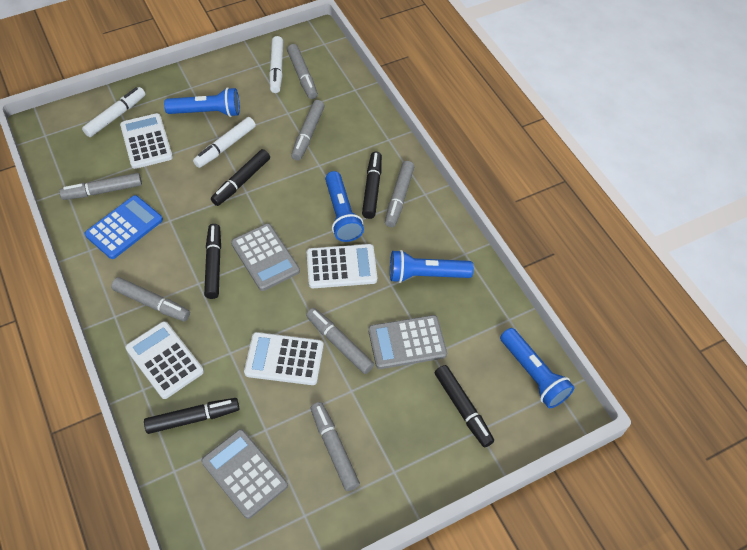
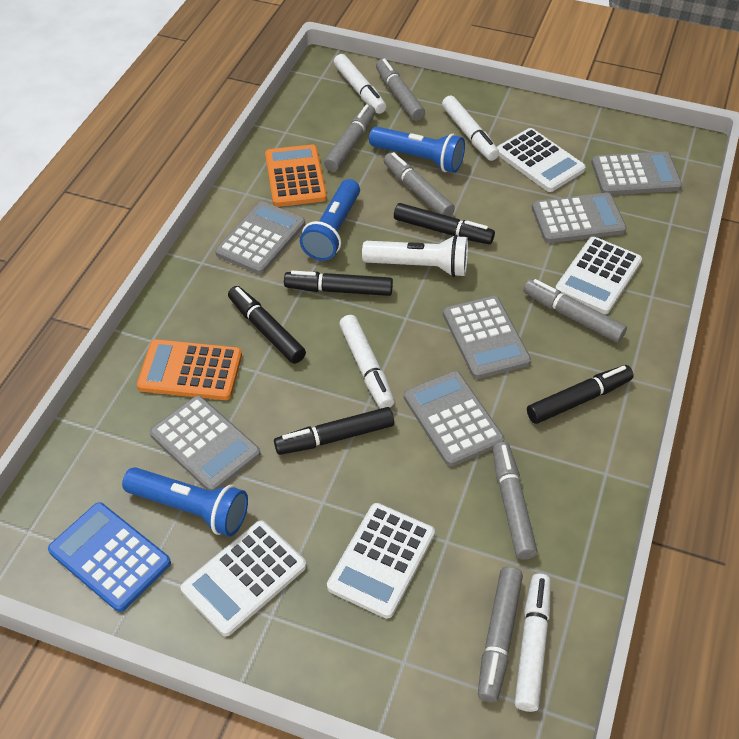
blue flashlight: [164,87,240,117] [325,171,364,242] [390,250,474,283] [500,328,575,408] = 4 -> [122,467,248,536] [300,179,360,261] [369,126,465,173] = 3
grey calculator: [201,429,288,519] [231,223,300,291] [368,315,447,369] = 3 -> [150,396,260,491] [215,201,305,274] [404,371,504,467] [443,296,531,379] [532,193,627,243] [591,151,682,195] = 6
grey marker: [59,173,142,200] [111,277,190,321] [287,44,318,99] [291,100,324,161] [306,308,374,374] [311,402,360,491] [385,161,414,227] = 7 -> [324,104,375,172] [376,58,425,121] [383,152,455,216] [478,566,523,702] [492,442,538,560] [523,279,627,343] = 6
orange calculator: none = 0 -> [137,339,242,400] [265,145,327,207] = 2
white flashlight: none = 0 -> [362,235,468,277] = 1
white marker: [82,87,146,137] [193,117,256,168] [269,36,283,93] = 3 -> [334,54,386,114] [339,315,394,408] [442,95,499,161] [514,574,551,712] = 4

